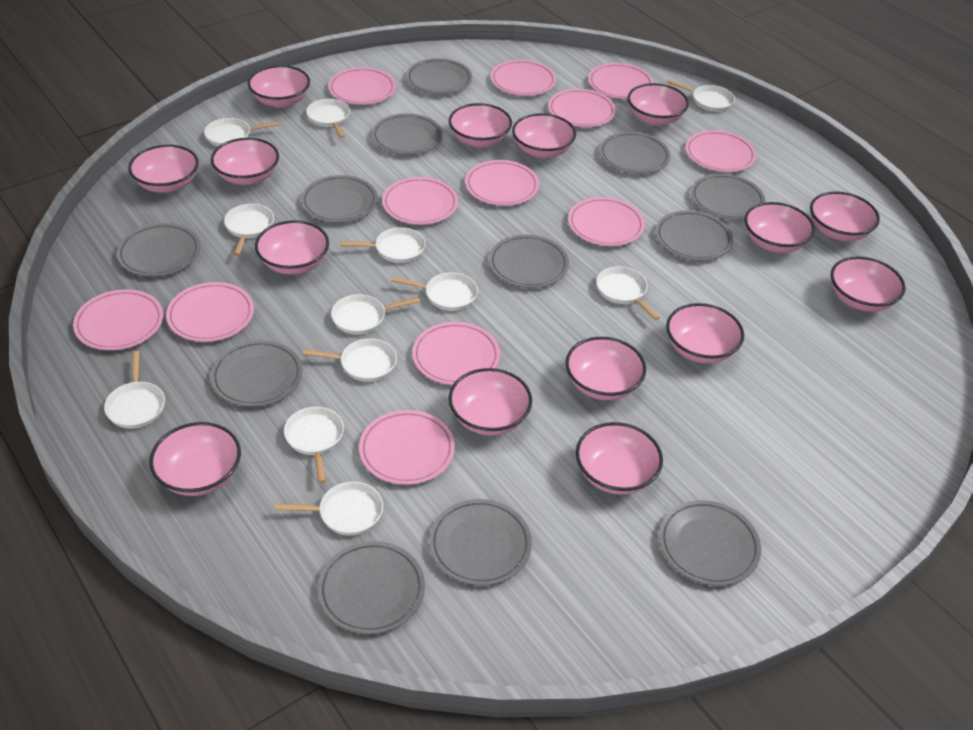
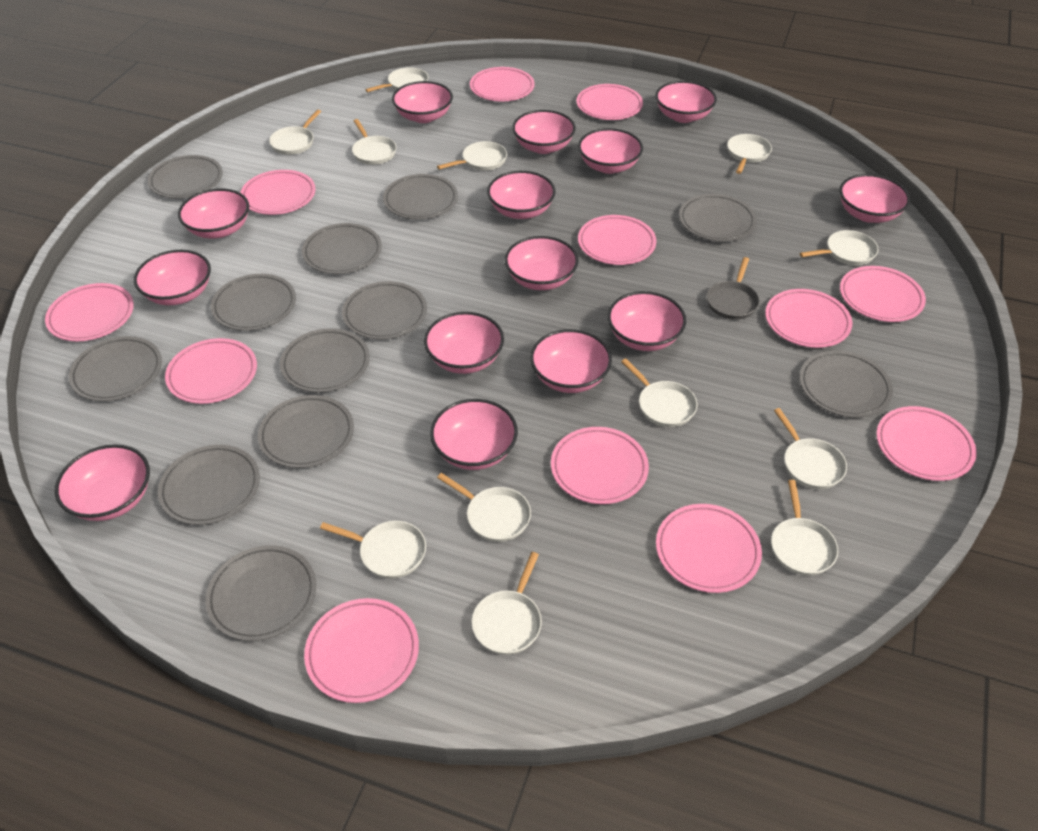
grey pan: none = 0 -> [707,257,760,320] = 1
pink bowl: [128,145,199,193] [149,422,241,496] [211,138,279,185] [248,65,310,108] [255,220,329,275] [449,103,512,148] [449,368,532,436] [512,113,576,158] [566,337,646,400] [576,422,663,495] [628,83,689,126] [666,303,744,364] [745,202,815,253] [810,192,880,241] [831,256,905,312] = 15 -> [55,444,150,521] [134,250,211,305] [178,188,249,238] [392,81,453,123] [424,312,504,374] [430,399,518,470] [487,171,555,219] [505,236,579,290] [512,110,576,154] [530,329,612,393] [578,128,643,174] [608,291,686,351] [655,81,717,123] [839,174,910,223] = 14

